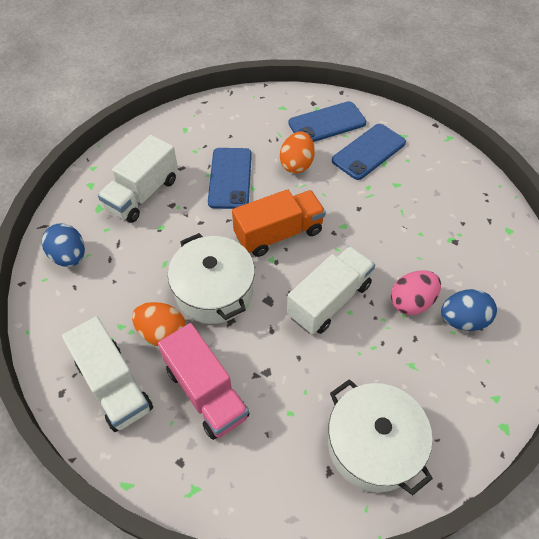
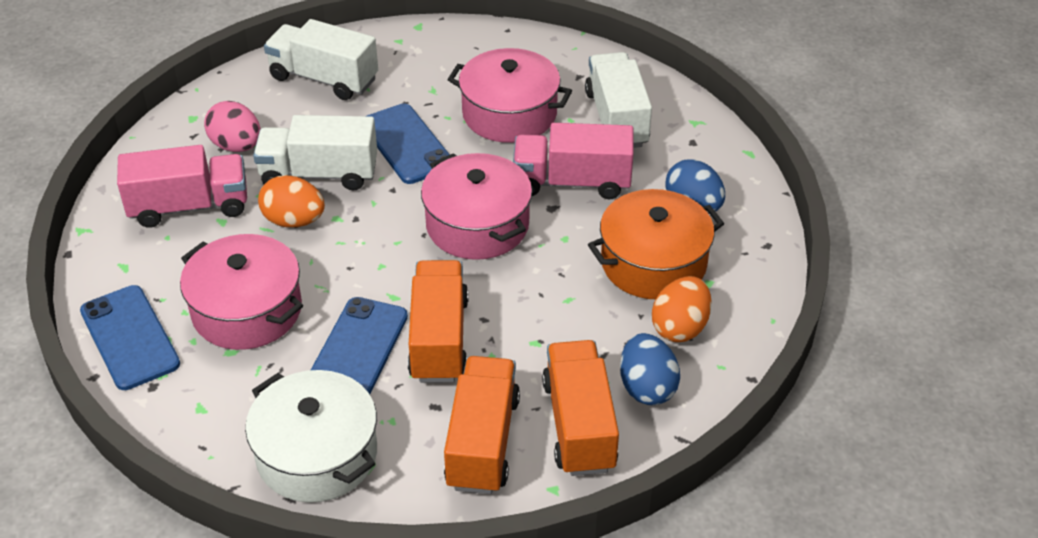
orange pot: none = 0 -> [588,189,724,299] = 1
orange truck: [232,189,326,257] = 1 -> [408,260,469,383] [444,356,520,494] [542,340,619,476] = 3
pink pot: none = 0 -> [180,234,303,350] [421,153,532,260] [447,48,572,143] = 3
pink truck: [158,323,250,440] = 1 -> [117,145,247,228] [513,123,634,199] = 2
white pot: [168,233,255,324] [328,379,433,495] = 2 -> [245,370,377,503] = 1

